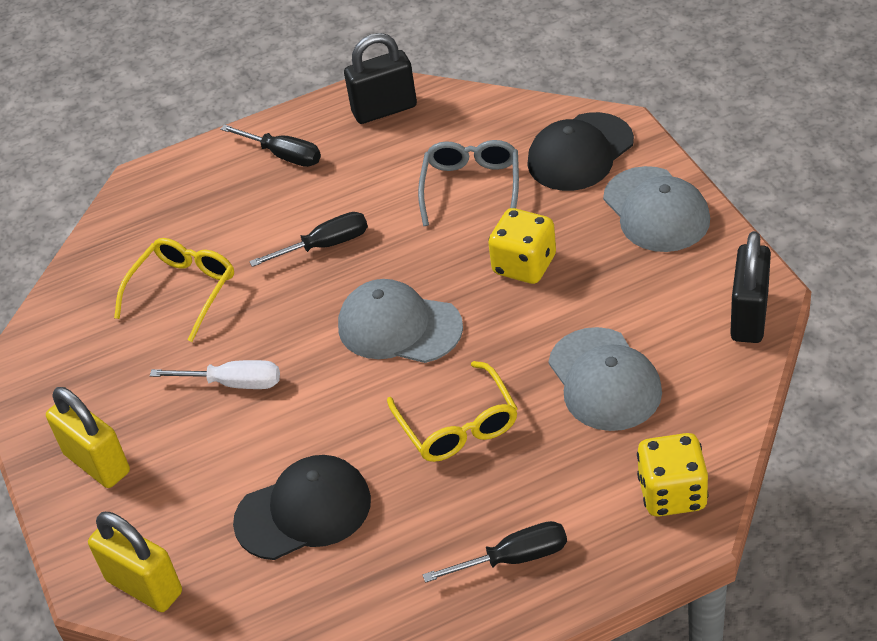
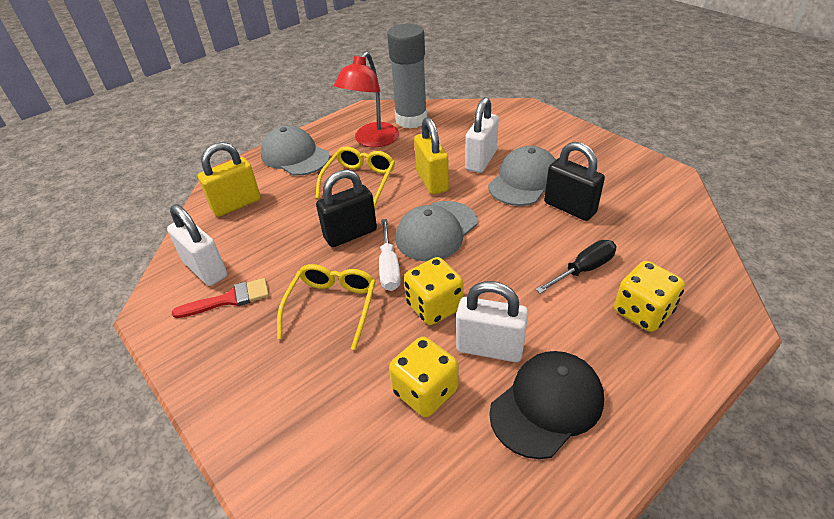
black cap: [233,455,371,560] [527,112,634,191] = 2 -> [489,351,604,459] = 1
black screwdriver: [220,124,321,167] [249,212,368,267] [423,521,567,583] = 3 -> [535,240,617,294] = 1
grey glasses: [418,140,519,226] = 1 -> none = 0
grey glue stick: none = 0 -> [387,24,427,129] = 1
red brush: none = 0 -> [172,278,269,318] = 1
red lamp: none = 0 -> [334,51,399,147] = 1
white padlock: none = 0 -> [167,204,227,286] [456,281,528,362] [465,97,499,173] = 3
yellow dice: [488,208,556,284] [637,433,709,517] = 2 -> [389,337,458,417] [404,257,464,325] [614,261,685,332] = 3

